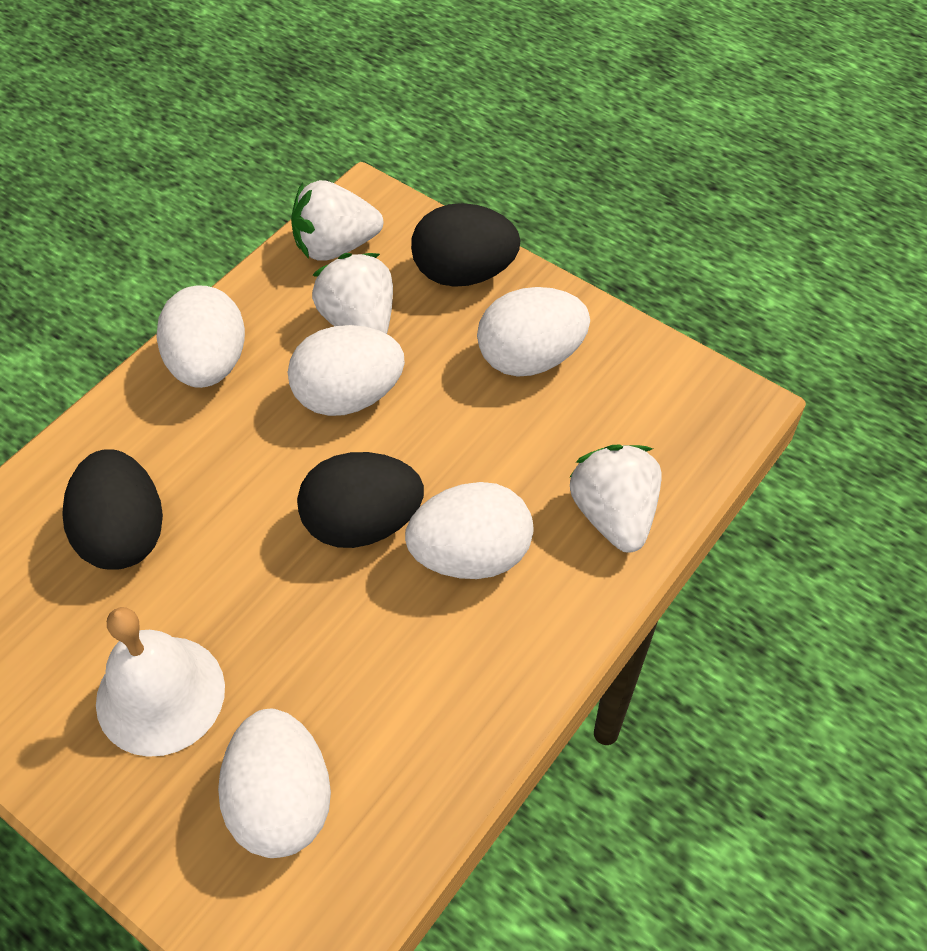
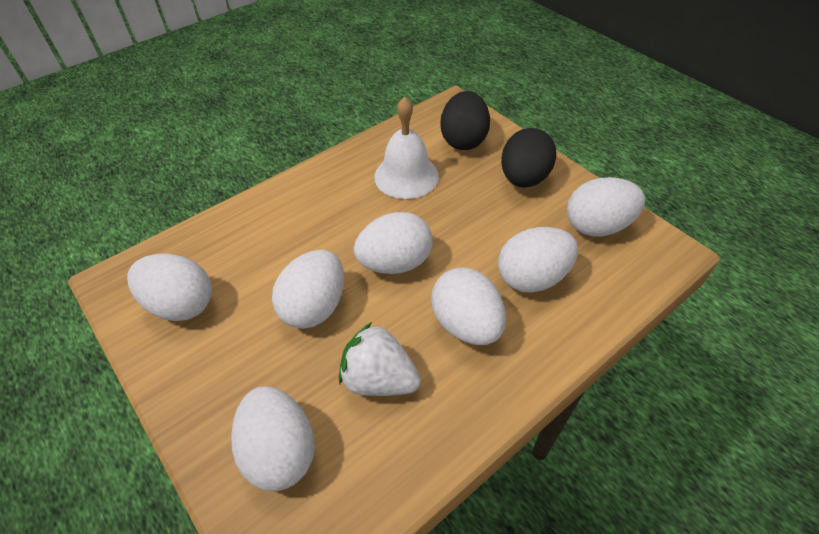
black egg: [62,449,163,570] [297,452,424,548] [411,203,521,287] = 3 -> [440,91,490,150] [501,128,556,188] = 2
white egg: [156,285,245,388] [218,709,331,858] [288,325,405,416] [405,482,533,579] [477,287,590,377] = 5 -> [127,254,212,321] [231,386,315,491] [272,250,344,329] [354,212,432,274] [431,267,506,345] [498,227,578,293] [567,177,645,237] = 7
white strawberry: [291,180,383,261] [312,253,393,334] [570,445,661,553] = 3 -> [339,322,421,396] = 1

